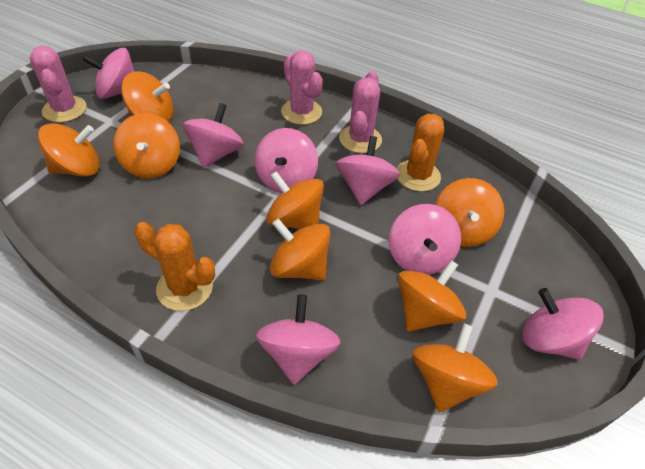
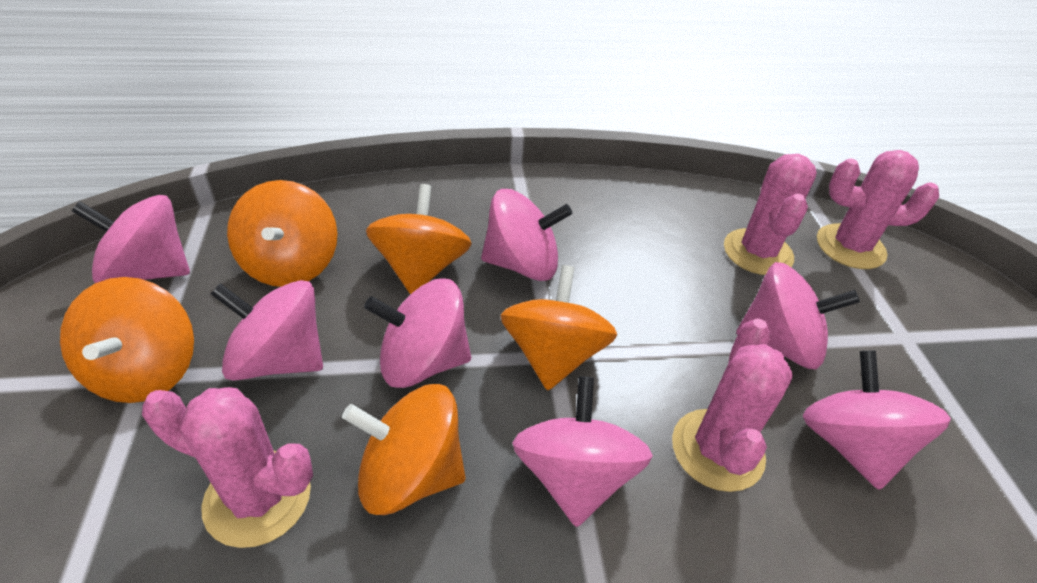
orange cactus: [134,222,215,311] [396,113,444,192] = 2 -> none = 0
orange spinning top: [38,123,100,177] [113,113,180,178] [121,71,174,122] [266,171,324,229] [270,218,331,281] [398,260,466,331] [412,324,498,412] [435,178,504,247] = 8 -> [60,277,194,403] [227,180,337,287] [342,384,466,515] [366,184,472,294] [500,265,617,390] = 5
pink cactus: [30,46,87,122] [281,50,323,125] [339,71,382,153] = 3 -> [142,387,313,548] [672,319,793,492] [724,154,817,275] [817,150,939,269] = 4

